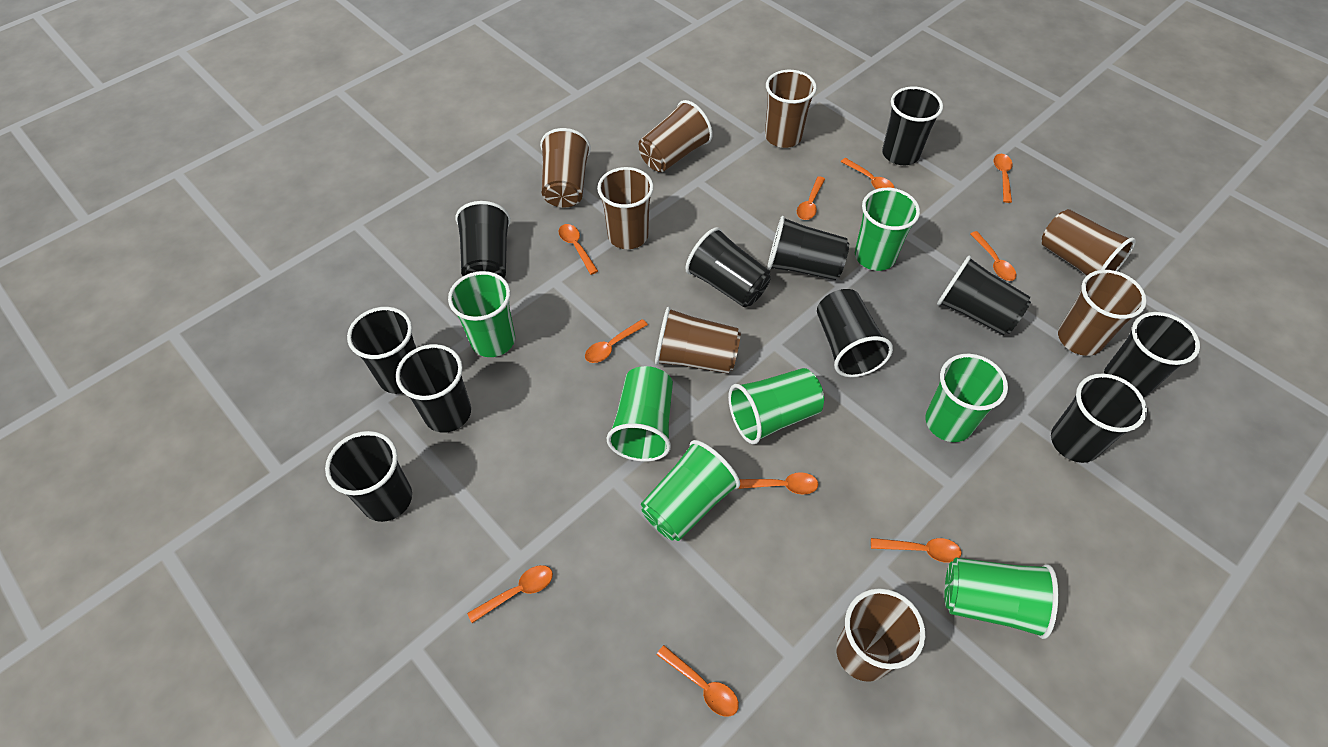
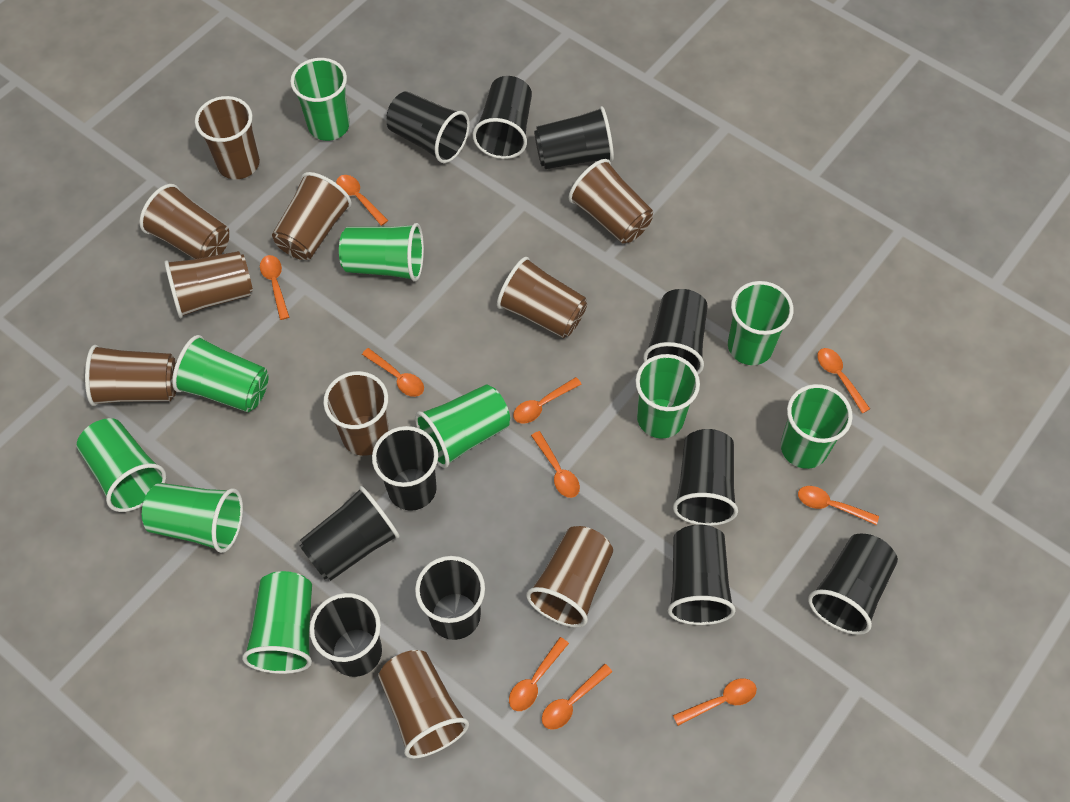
brown cup: [540,128,591,207] [597,167,654,249] [639,100,713,172] [655,307,741,374] [765,70,817,148] [836,588,925,682] [1042,209,1136,276] [1058,270,1146,356] = 8 -> [85,345,177,406] [139,184,229,259] [164,251,253,318] [195,96,260,179] [272,172,352,260] [323,371,389,456] [378,650,469,759] [497,257,587,338] [526,526,613,628] [569,159,653,244] = 10
green cup: [448,271,515,357] [607,366,673,462] [641,440,740,541] [728,368,824,444] [855,188,920,271] [926,354,1008,442] [944,558,1058,639] = 7 -> [77,418,166,512] [142,483,243,553] [172,335,268,412] [242,571,312,674] [290,58,350,141] [339,223,424,282] [415,384,510,468] [635,354,700,438] [728,281,794,365] [781,384,853,469] = 10

